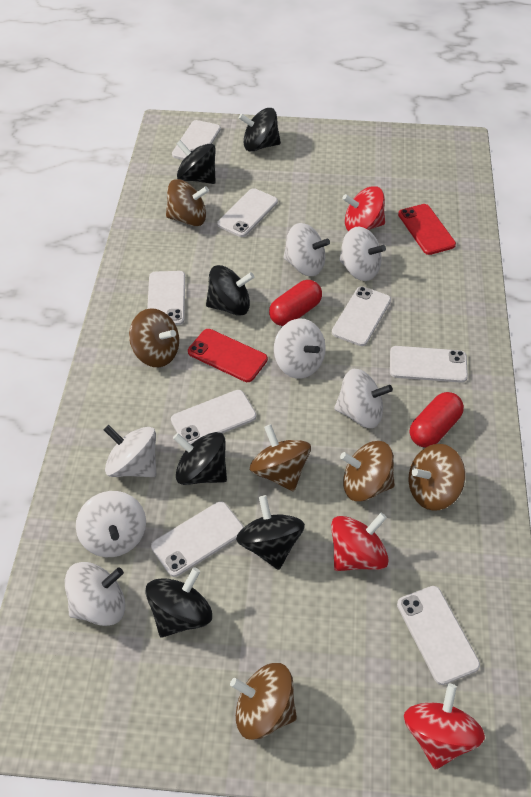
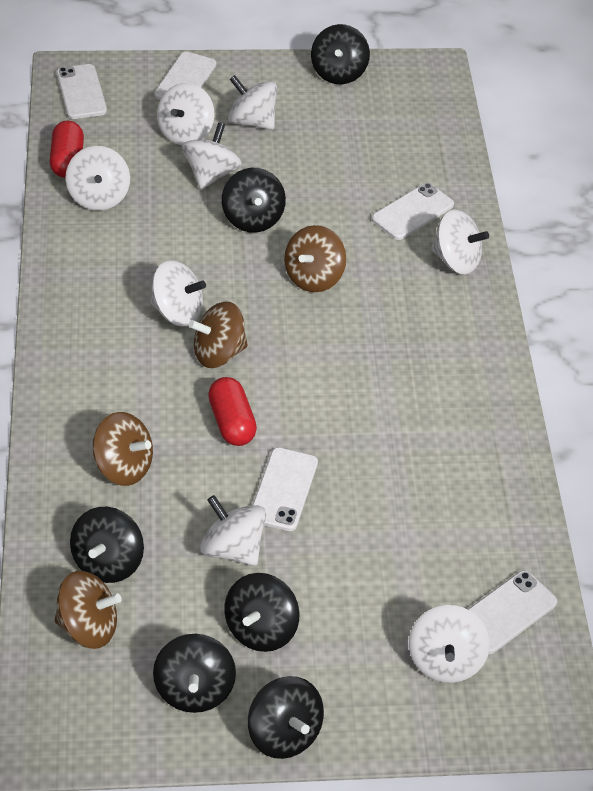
brown spinning top: [129,308,179,367] [166,179,209,226] [230,663,297,740] [250,424,311,492] [340,441,395,502] [409,444,466,511] = 6 -> [55,571,122,649] [92,412,153,486] [189,301,248,368] [284,225,346,292] = 4
red phone: [188,329,268,382] [398,204,456,255] = 2 -> none = 0
red spinning top: [331,513,389,571] [342,186,385,231] [404,684,485,770] = 3 -> none = 0
white phone: [147,271,185,325] [151,501,244,577] [171,390,256,444] [172,120,221,160] [217,188,278,237] [332,286,391,346] [390,346,468,383] [397,586,480,685] = 8 -> [56,64,107,119] [154,52,217,100] [252,447,318,531] [372,183,454,240] [468,570,557,654] = 5
white spinning top: [65,562,126,626] [76,491,146,557] [104,425,156,477] [274,318,326,379] [283,223,330,276] [334,369,393,428] [339,227,386,281] = 7 -> [66,146,130,211] [150,260,206,326] [157,83,214,145] [182,123,242,189] [200,495,266,566] [228,75,277,130] [409,605,490,683] [431,210,489,274] = 8

